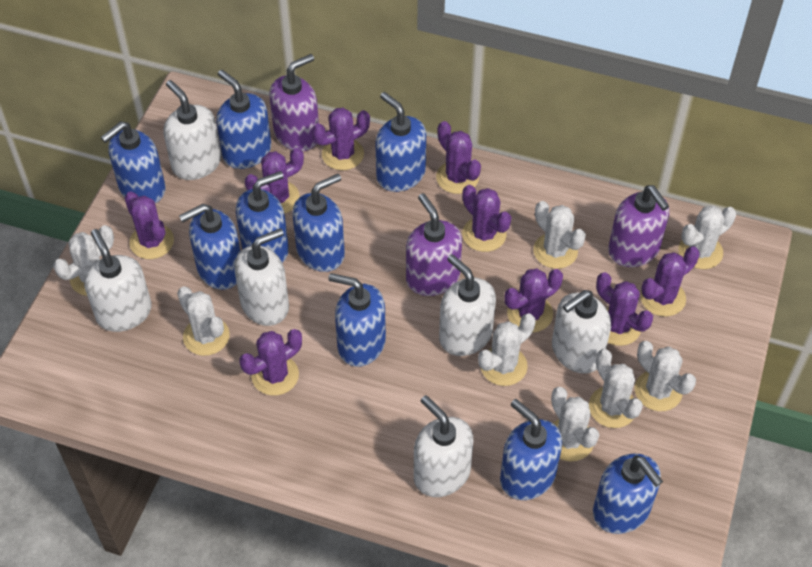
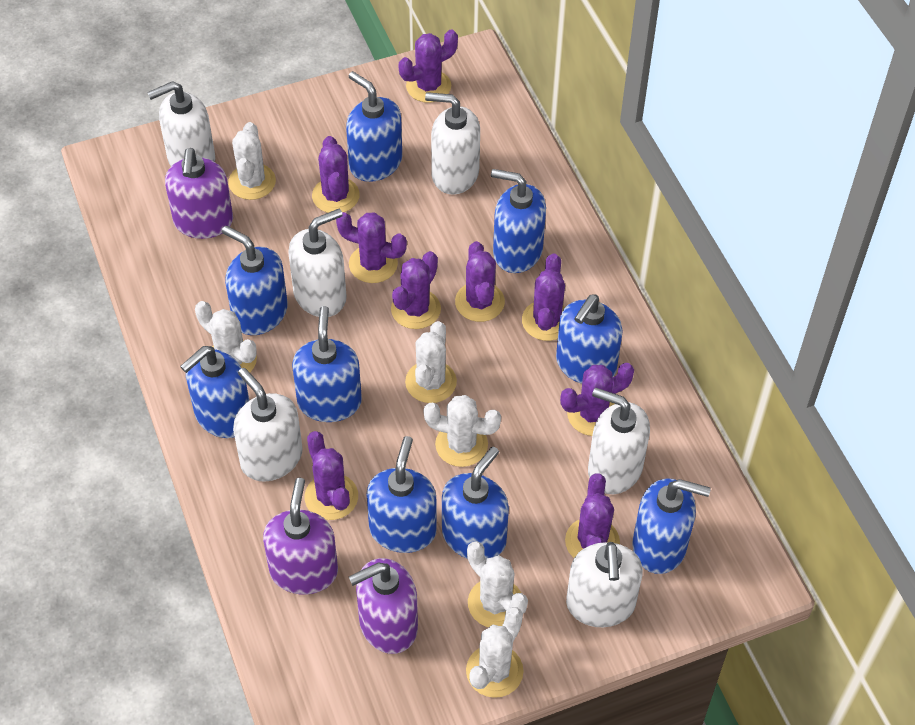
white cactus: [53,225,114,296] [177,286,230,356] [478,313,536,386] [533,201,586,269] [551,387,599,461] [589,349,643,428] [635,341,696,411] [678,206,736,269] = 8 -> [195,301,257,372] [228,122,276,200] [405,321,457,403] [424,395,501,467] [466,607,524,698] [467,541,528,627] = 6

